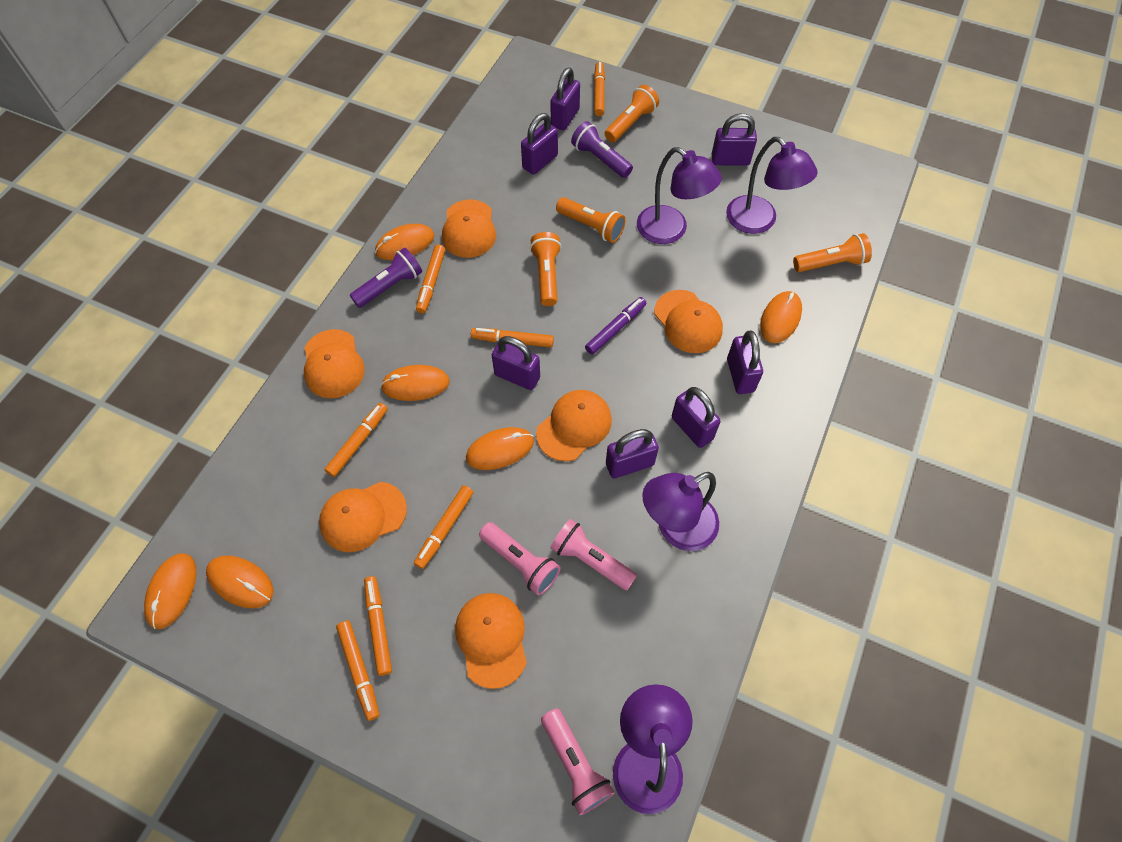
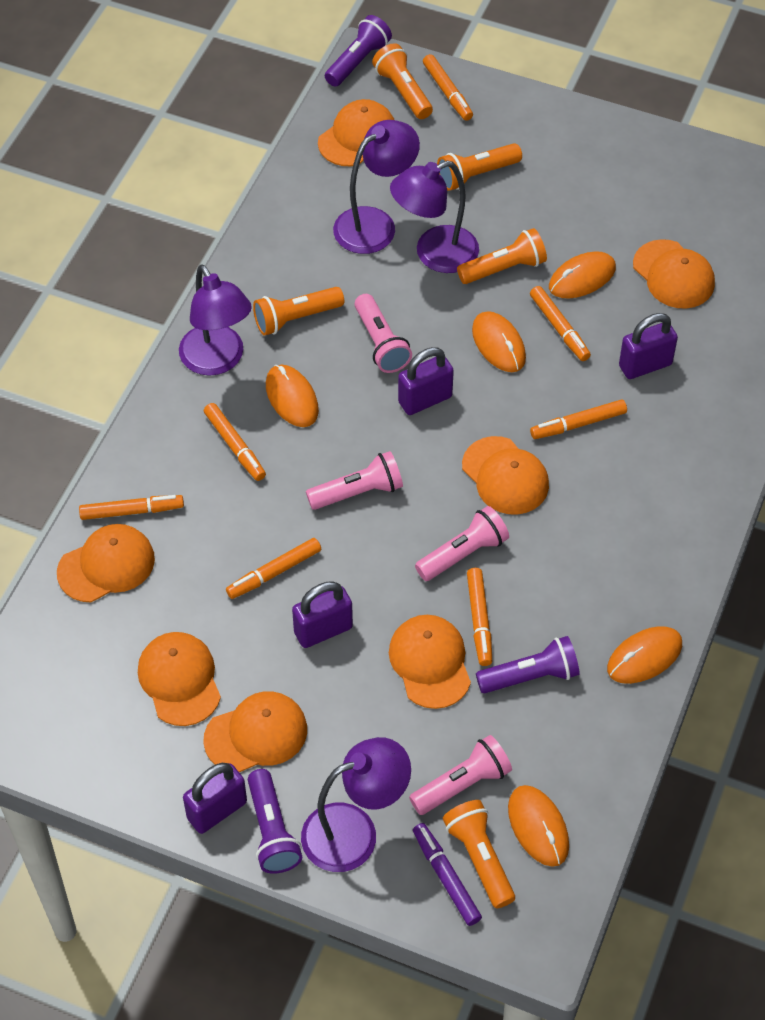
orange cap: [304,329,365,398] [319,482,407,552] [442,199,496,258] [455,593,527,689] [536,390,612,461] [654,290,723,353] = 6 -> [57,524,155,602] [138,632,221,726] [203,691,307,772] [318,99,394,166] [389,615,471,709] [462,436,549,514] [633,239,715,309] = 7
orange flashlight: [530,232,561,306] [556,197,625,243] [605,85,659,142] [793,233,872,272] = 4 -> [253,287,344,336] [372,43,433,119] [437,143,522,191] [443,800,515,909] [457,228,547,284] = 5
orange mouse: [144,553,196,629] [206,556,273,608] [375,224,434,260] [380,365,450,401] [466,427,534,470] [760,291,802,343] = 6 -> [266,365,319,427] [472,311,526,372] [508,785,569,867] [549,252,616,299] [607,626,682,684] = 5
pink flashlight: [479,522,560,595] [541,708,614,815] [550,519,637,590] = 3 -> [306,451,403,510] [354,294,412,373] [409,735,512,815] [415,506,509,581] = 4
purple flashlight: [350,248,422,308] [571,121,633,178] = 2 -> [248,769,302,874] [325,15,392,87] [476,636,580,693] = 3
purple padlock: [492,336,540,390] [521,113,558,175] [550,67,580,130] [606,429,659,478] [672,387,721,448] [712,113,757,166] [727,331,763,394] = 7 -> [183,763,247,834] [292,581,353,648] [398,347,454,415] [619,313,678,379] = 4

